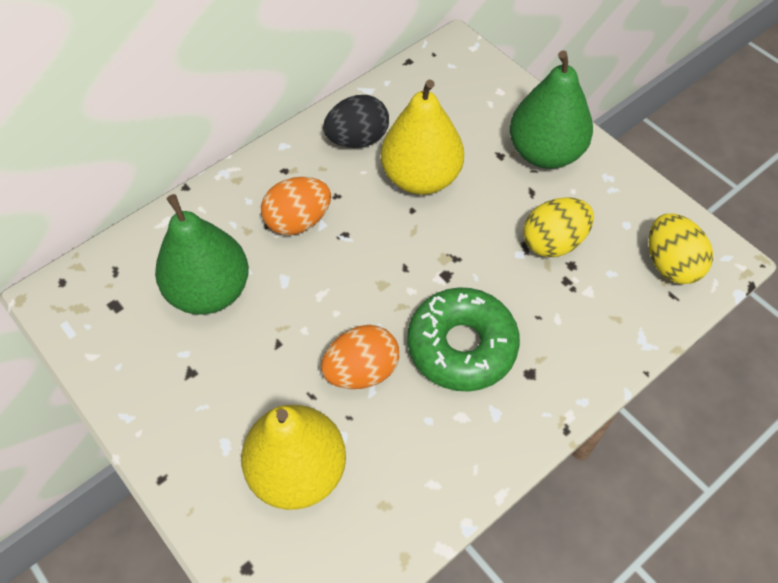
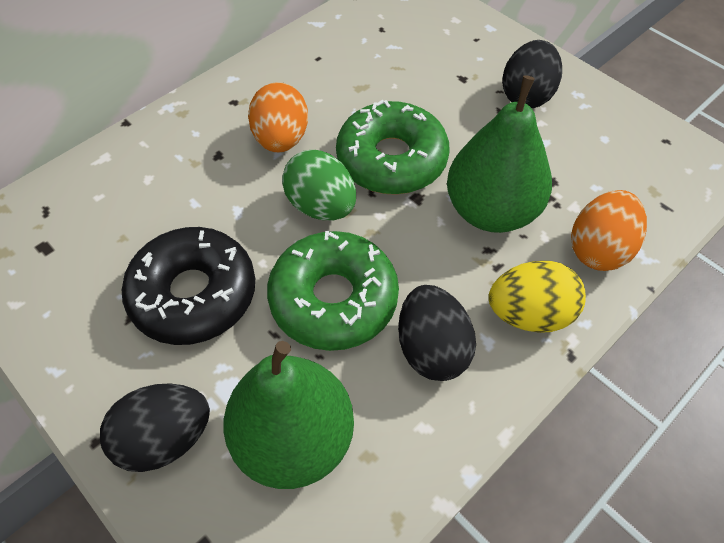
black donut: none = 0 -> [122,227,255,345] = 1
black egg: [323,95,389,148] = 1 -> [100,383,210,472] [398,285,476,381] [502,40,562,108] = 3
green donut: [407,287,520,392] = 1 -> [267,231,399,351] [336,100,449,195] = 2
green egg: none = 0 -> [282,150,356,220] = 1
yellow egg: [523,197,594,257] [649,213,713,284] = 2 -> [489,261,586,333] = 1
yellow pear: [241,405,346,510] [381,79,464,195] = 2 -> none = 0

